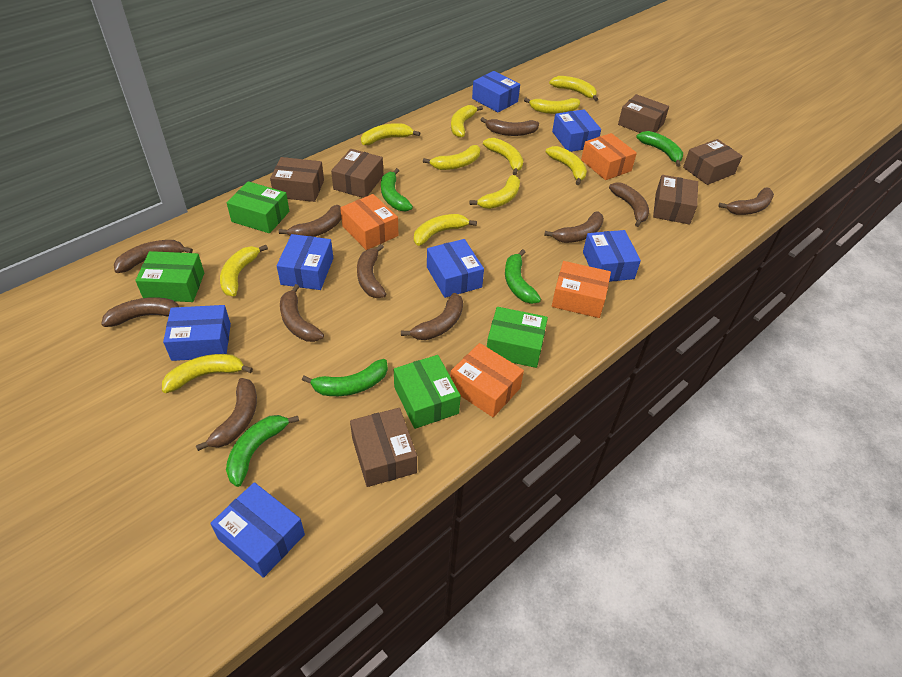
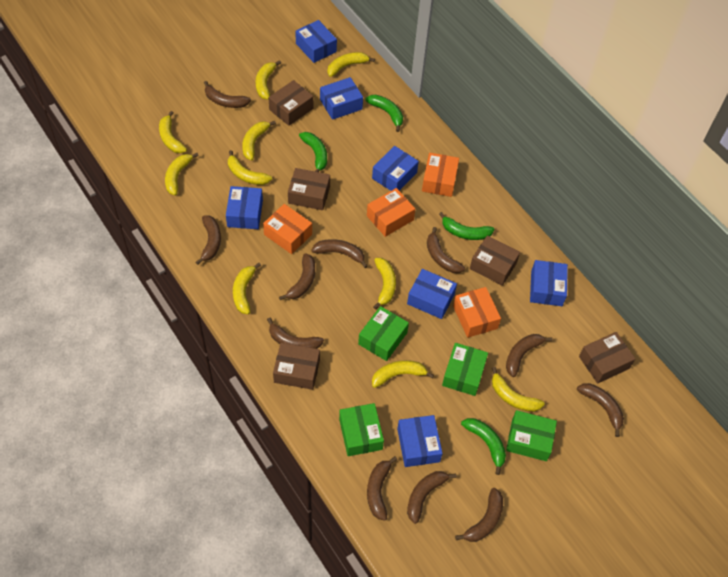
brown box: [270,157,324,202] [331,149,383,198] [350,408,417,487] [618,94,669,133] [653,175,698,225] [683,139,742,185] = 6 -> [268,80,314,126] [273,343,320,390] [288,168,330,210] [470,236,520,286] [579,332,636,384] = 5
green banana: [226,415,299,487] [302,359,388,396] [381,168,413,211] [505,249,541,304] [636,131,683,167] = 5 -> [299,132,327,172] [365,95,403,132] [439,212,494,240] [461,418,506,475] = 4
yellow banana: [162,354,253,393] [220,245,268,297] [361,123,420,145] [414,214,477,246] [423,145,480,170] [451,105,483,138] [470,175,520,209] [483,138,523,176] [524,98,580,114] [545,146,587,185] [549,76,598,101] = 11 -> [159,111,187,153] [165,153,199,195] [228,150,272,185] [233,263,261,314] [242,121,276,160] [255,60,281,100] [327,52,375,77] [372,360,434,388] [373,258,396,310] [492,367,545,412] = 10

